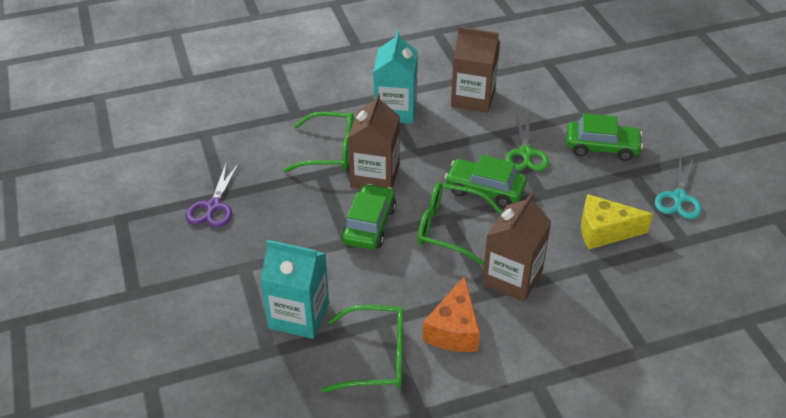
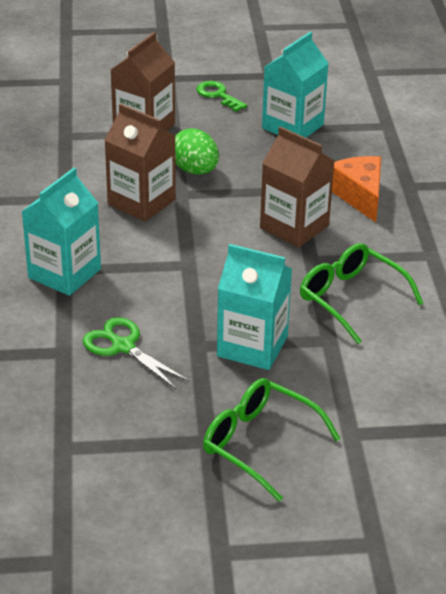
green car: [341,184,396,250] [445,155,527,208] [566,113,643,161] = 3 -> none = 0
green egg: none = 0 -> [175,128,219,174] = 1
green glasses: [283,112,354,173] [322,305,403,392] [417,182,502,265] = 3 -> [203,378,341,502] [300,243,423,344] = 2
green key: none = 0 -> [196,81,247,112] = 1
purple scissors: [186,162,239,228] = 1 -> none = 0
turquoise carton: [260,240,329,339] [373,30,418,124] = 2 -> [21,168,101,296] [217,244,292,370] [262,32,329,138] = 3
turquoise scissors: [655,157,702,219] = 1 -> none = 0
yellow cheese: [581,194,653,249] = 1 -> none = 0

